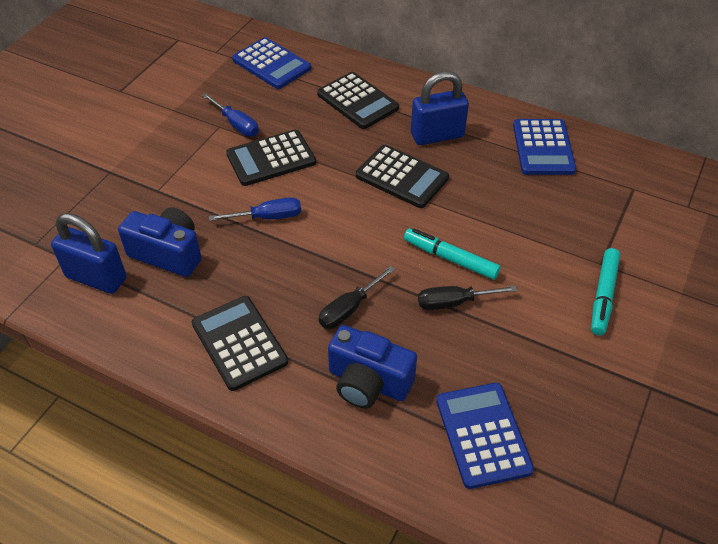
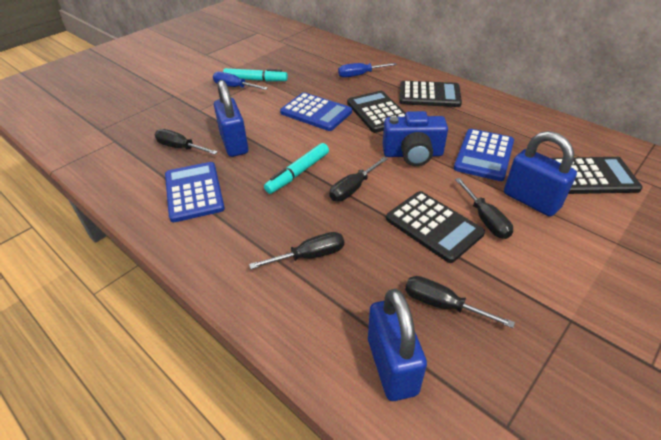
black screwdriver: [319,266,395,329] [418,286,517,310] = 2 -> [155,129,218,155] [249,232,344,269] [329,157,388,201] [405,276,515,328] [455,178,513,239] = 5
blue camera: [118,207,202,277] [328,325,417,408] = 2 -> [383,111,448,166] = 1
blue padlock: [51,213,126,294] [411,71,469,145] = 2 -> [214,80,248,157] [368,289,427,401] [504,131,577,216] = 3

